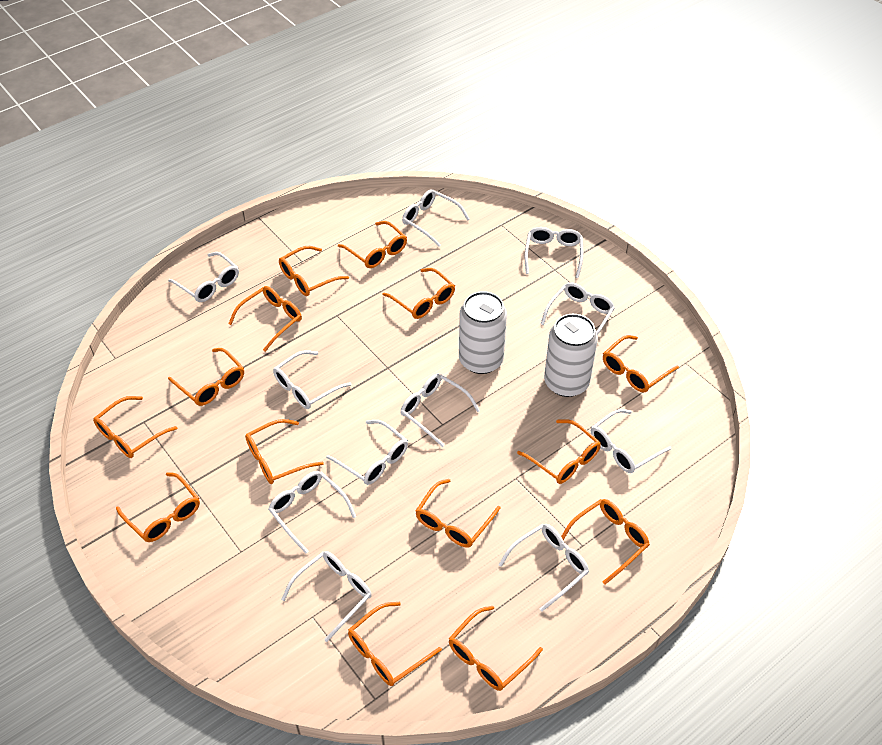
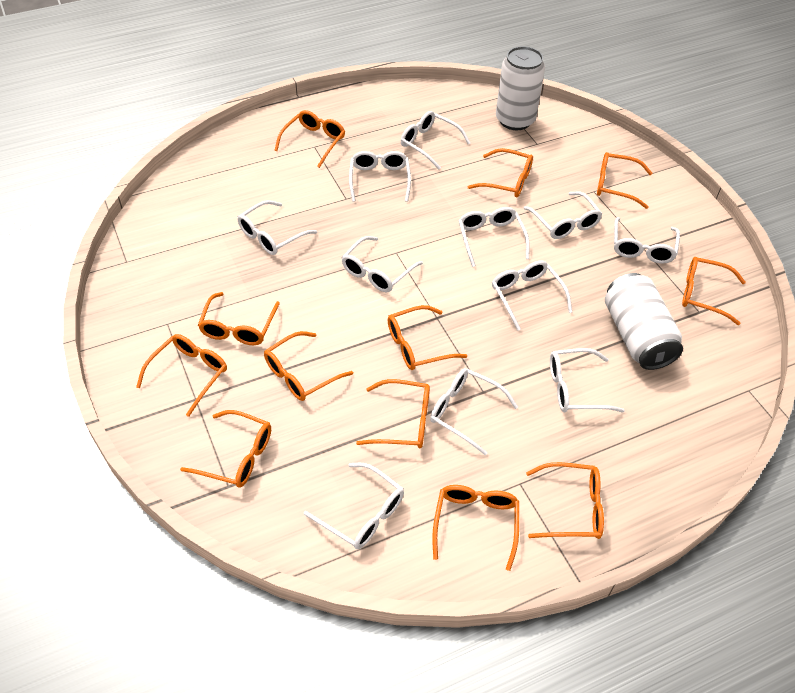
orange glasses: [93,396,177,458] [116,472,200,542] [168,348,244,406] [228,286,302,351] [245,419,324,484] [279,246,349,296] [338,221,407,268] [348,602,442,686] [382,268,455,319] [416,479,500,547] [449,606,543,691] [517,419,601,484] [561,499,650,585] [603,335,679,392] = 14 -> [136,334,227,417] [180,410,271,487] [198,292,280,345] [264,331,353,401] [274,110,345,168] [356,379,430,448] [388,305,467,370] [432,485,519,571] [468,148,533,197] [526,462,604,539] [597,152,652,209] [682,257,746,325] = 12

